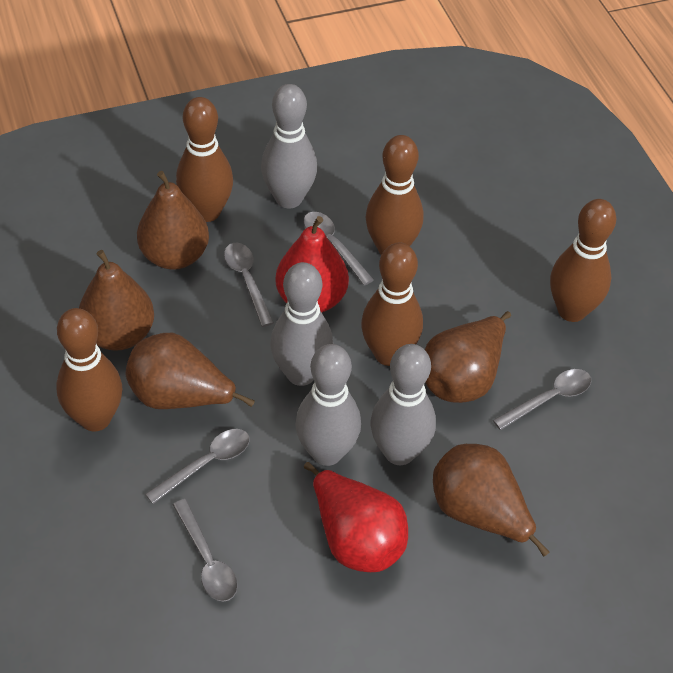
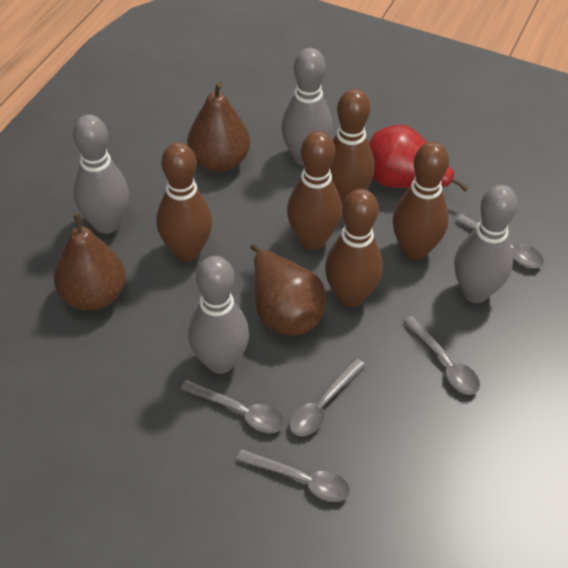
brown pear: [79,250,154,351] [126,333,255,409] [137,171,209,270] [425,311,511,403] [433,444,550,557] = 5 -> [54,213,126,311] [187,82,250,172] [251,244,326,336] = 3
red pear: [275,216,349,312] [304,462,408,572] = 2 -> [369,125,469,192] = 1

